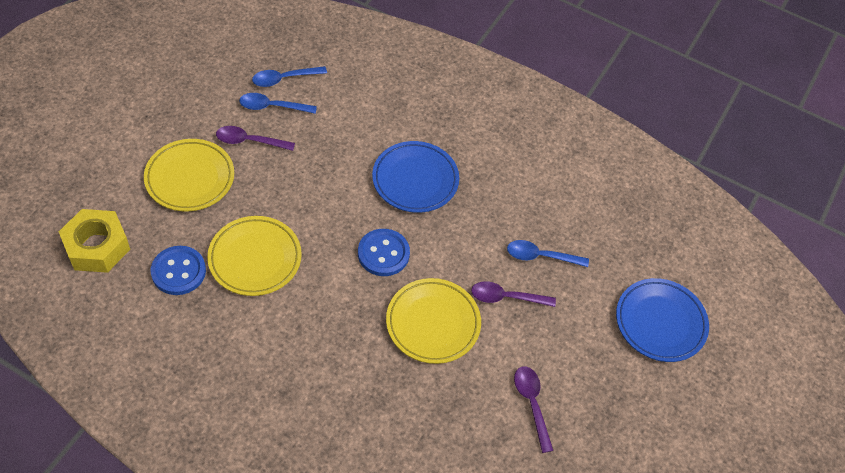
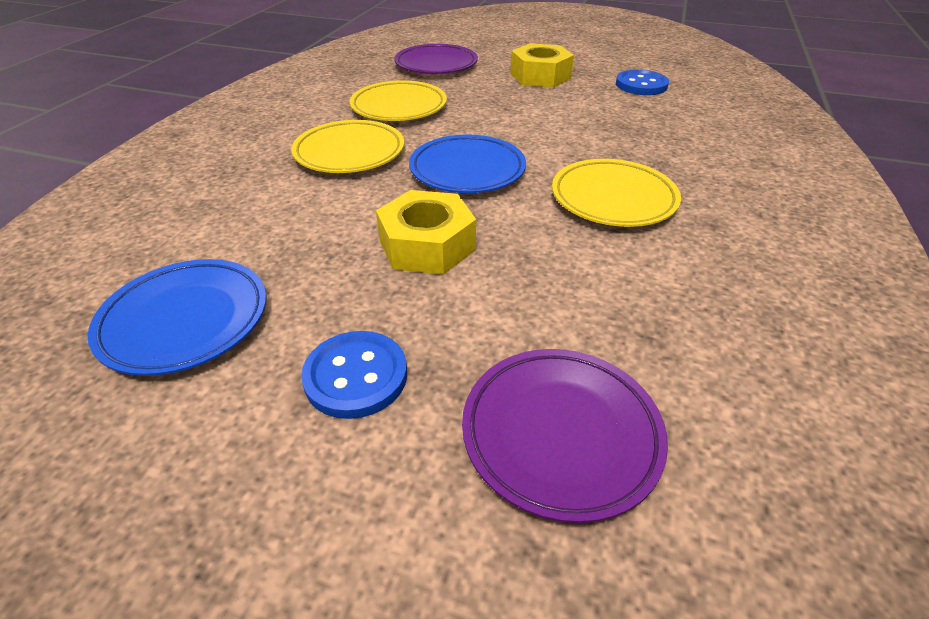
blue spoon: [239,93,317,114] [252,66,327,87] [507,240,589,267] = 3 -> none = 0
purple plate: none = 0 -> [394,44,478,74] [462,349,668,523] = 2
purple spoon: [216,126,295,151] [471,281,556,307] [514,366,553,453] = 3 -> none = 0
yellow nut: [59,209,130,273] = 1 -> [376,190,476,275] [510,43,574,87] = 2

